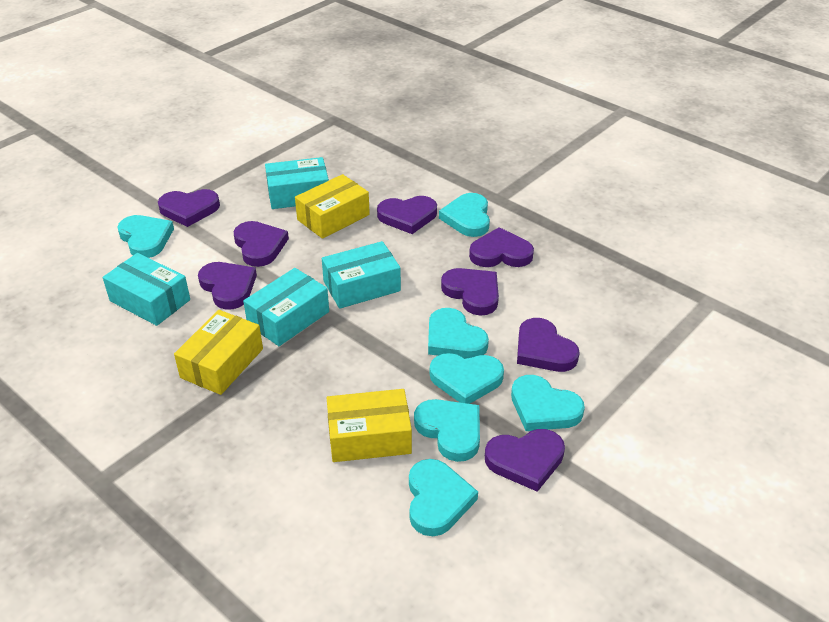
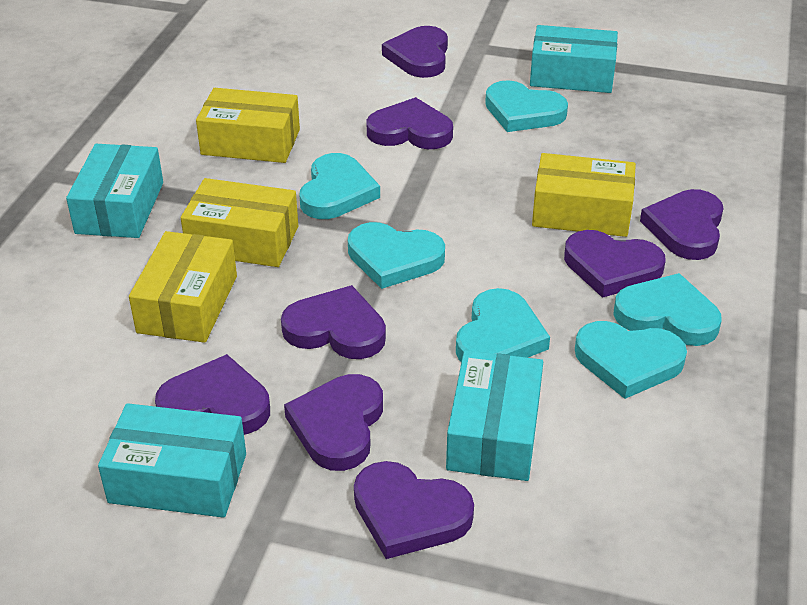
turquoise heart: [117,215,174,258] [409,459,478,536] [414,399,480,462] [428,308,489,359] [430,353,504,404] [439,193,490,237] [511,375,585,431] = 7 -> [299,153,380,219] [348,222,445,289] [456,288,550,362] [485,80,568,132] [575,321,687,399] [614,273,722,346] = 6
yellow box: [174,310,263,395] [295,174,370,239] [327,389,412,462] = 3 -> [129,231,237,343] [181,178,298,267] [196,88,300,163] [532,153,636,237] = 4

